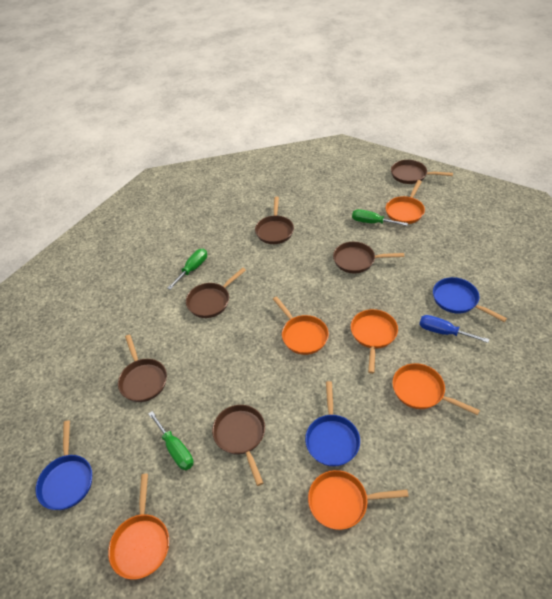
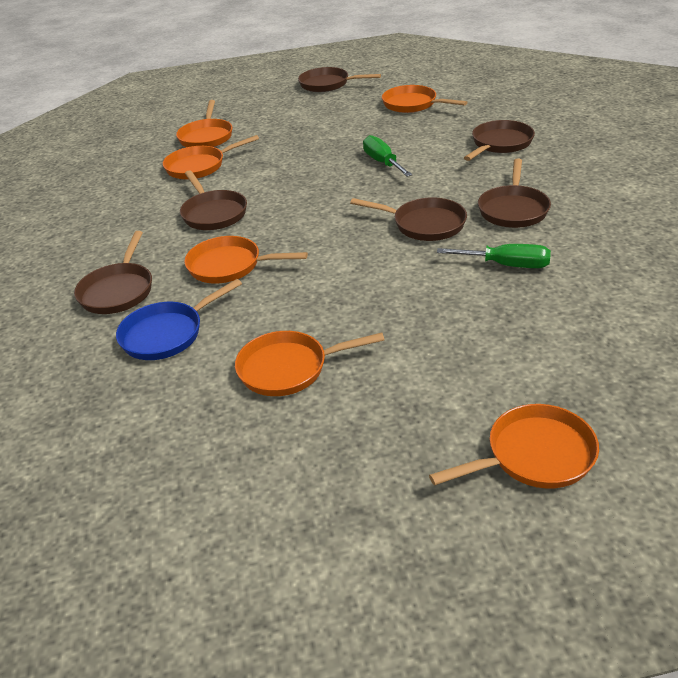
blue pan: [36,420,92,510] [305,381,360,467] [433,277,507,322] = 3 -> [116,279,242,360] = 1
blue screwdriver: [419,315,489,343] = 1 -> none = 0
green screwdriver: [148,411,194,470] [168,249,207,290] [352,209,408,226] = 3 -> [363,135,413,177] [437,244,551,268] = 2

